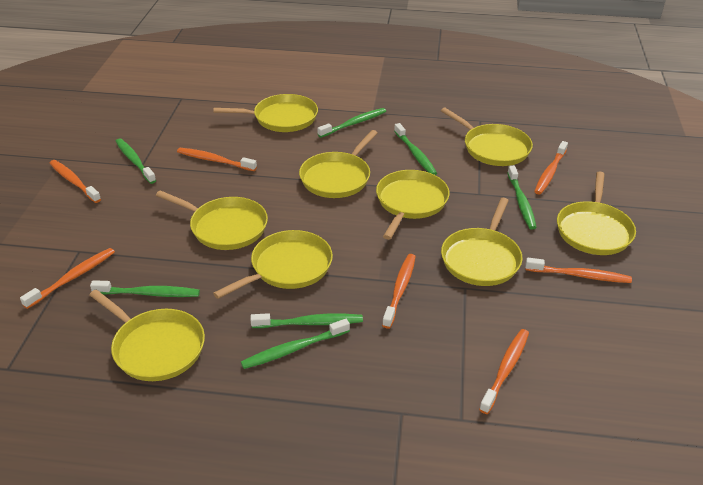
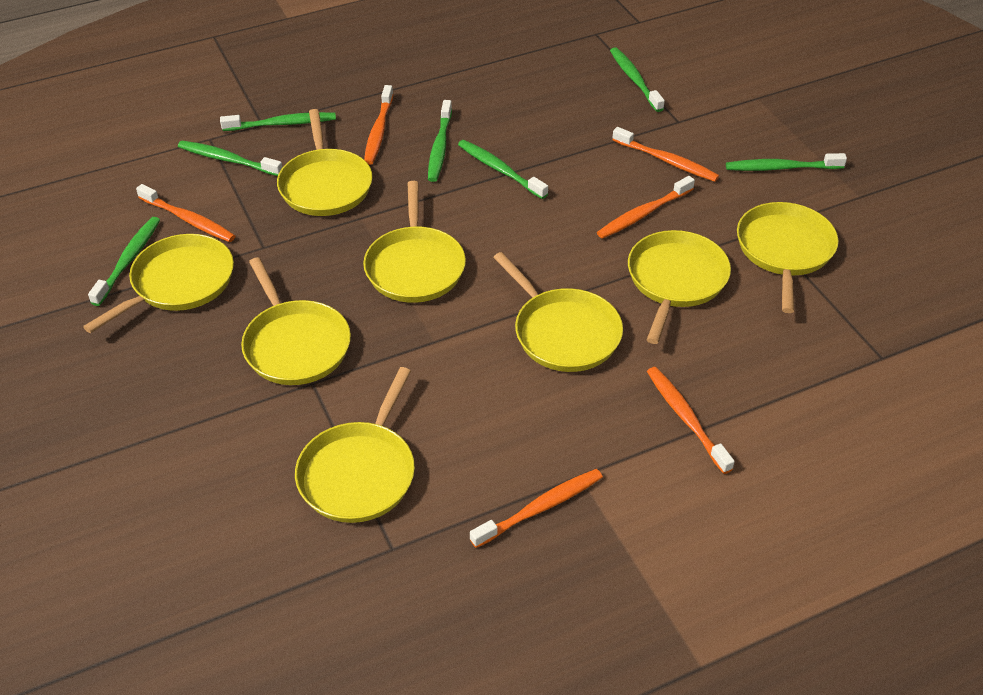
orange toothbrush: [20,248,115,309] [50,160,101,203] [177,148,257,171] [382,254,416,329] [479,329,529,414] [525,258,632,283] [534,141,568,194] = 7 -> [136,184,235,242] [364,85,394,165] [470,469,603,548] [597,176,695,239] [612,127,719,182] [647,367,735,474] = 6
yellow pan: [89,289,205,381] [156,190,268,250] [213,230,333,299] [214,94,318,132] [299,130,378,198] [376,170,450,240] [441,108,533,166] [441,198,523,286] [557,172,636,255] = 9 -> [83,234,234,333] [241,257,351,385] [277,109,372,216] [295,367,415,523] [363,181,466,303] [493,252,623,372] [628,230,731,344] [737,202,839,313] = 8

